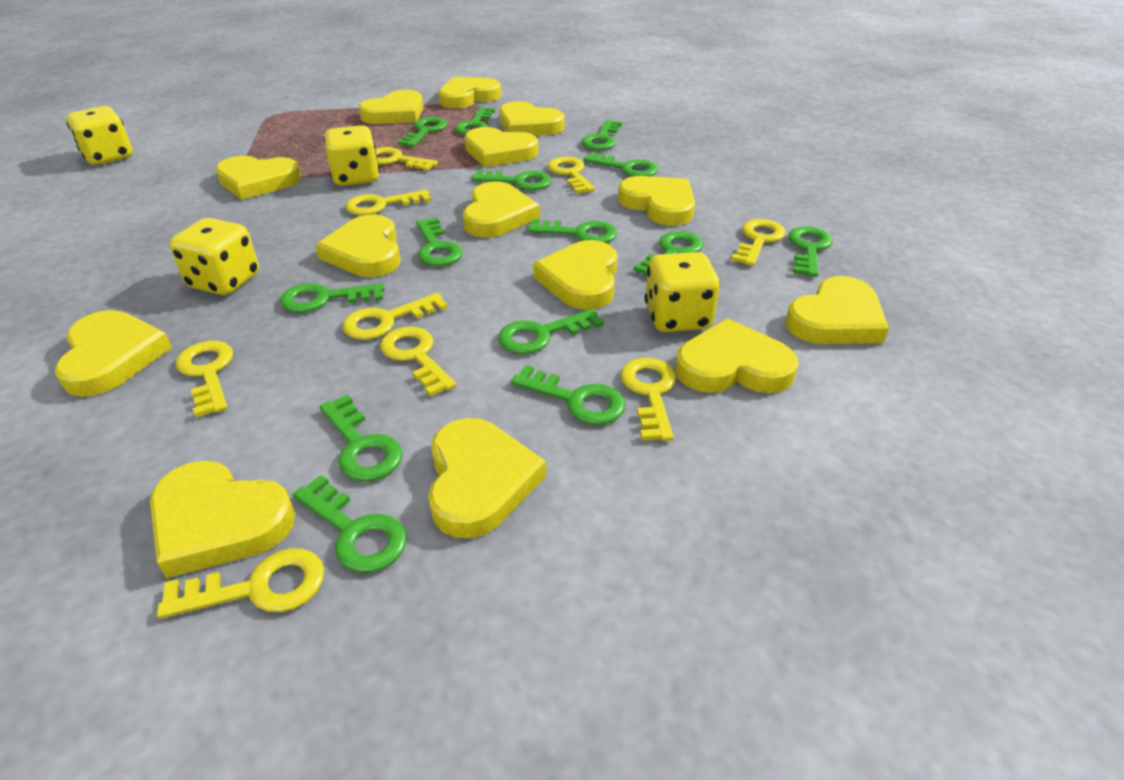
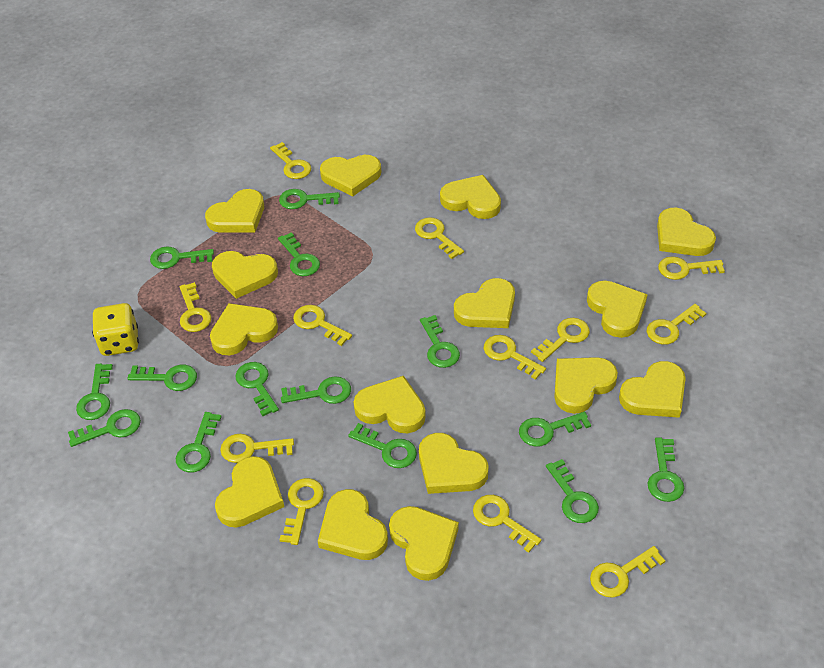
yellow dice: [66,106,133,165] [169,218,259,295] [324,125,380,186] [645,252,720,332] = 4 -> [92,303,139,356] = 1
yellow heart: [55,310,172,397] [150,461,295,578] [215,156,302,200] [316,214,401,277] [359,90,423,124] [428,418,546,539] [439,77,501,109] [463,181,540,238] [464,127,539,167] [499,101,565,136] [533,240,618,310] [618,176,695,226] [675,318,798,393] [786,276,889,344] = 14 -> [205,189,264,233] [210,303,278,355] [212,251,278,299] [215,456,284,528] [318,489,388,560] [320,155,381,197] [354,376,426,433] [389,506,459,581] [419,433,489,494] [440,175,501,219] [454,278,515,328] [554,357,618,414] [587,281,648,338] [619,361,686,418] [657,208,716,256] = 15
yellow key: [157,548,324,619] [176,341,233,417] [342,293,448,340] [345,190,431,216] [375,147,438,171] [380,327,456,397] [548,157,595,194] [620,358,676,441] [731,219,786,266] = 9 -> [179,282,211,332] [220,434,294,463] [270,142,311,179] [280,478,324,545] [293,305,352,346] [415,217,464,259] [473,495,542,553] [484,335,546,380] [531,318,590,362] [590,546,666,598] [647,304,706,345] [658,256,725,280] = 12

